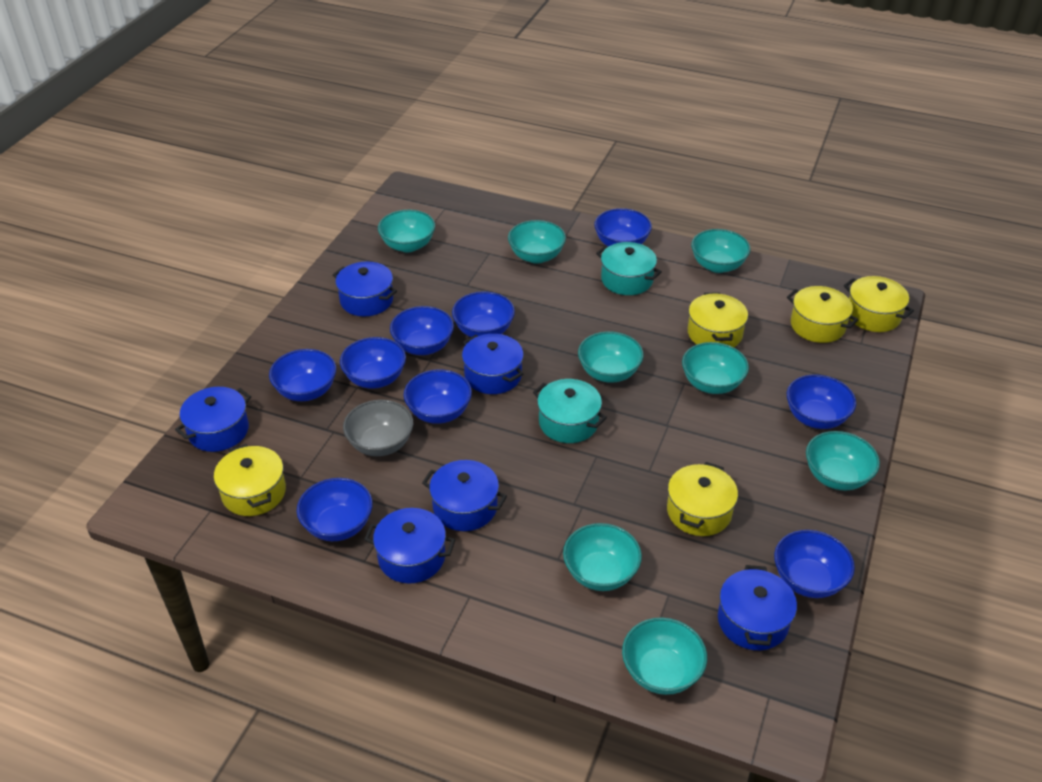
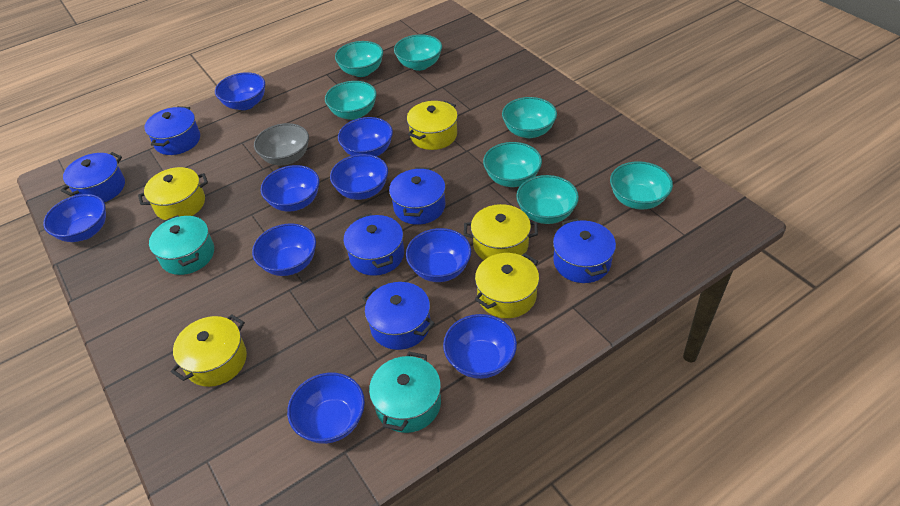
turquoise bowl: [378,210,435,252] [508,220,566,264] [563,523,642,591] [578,331,644,383] [622,617,707,695] [682,342,749,394] [691,229,751,273] [806,431,880,490] = 8 -> [325,81,377,120] [335,41,383,77] [394,34,442,71] [483,142,542,187] [502,97,557,138] [516,175,579,224] [610,161,673,210] = 7

